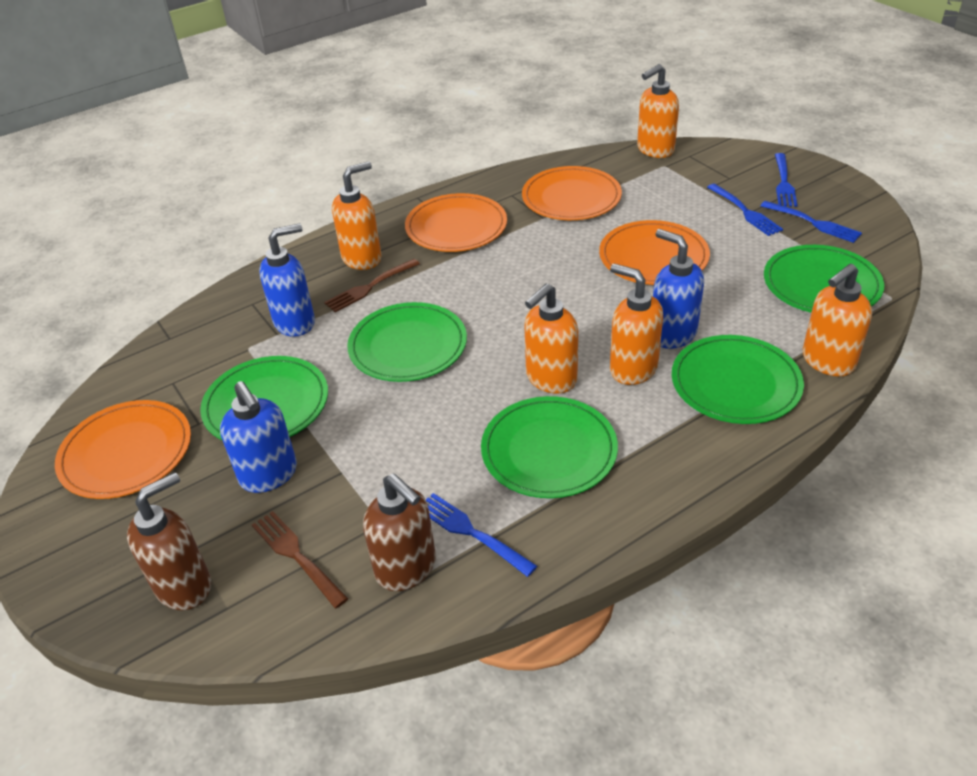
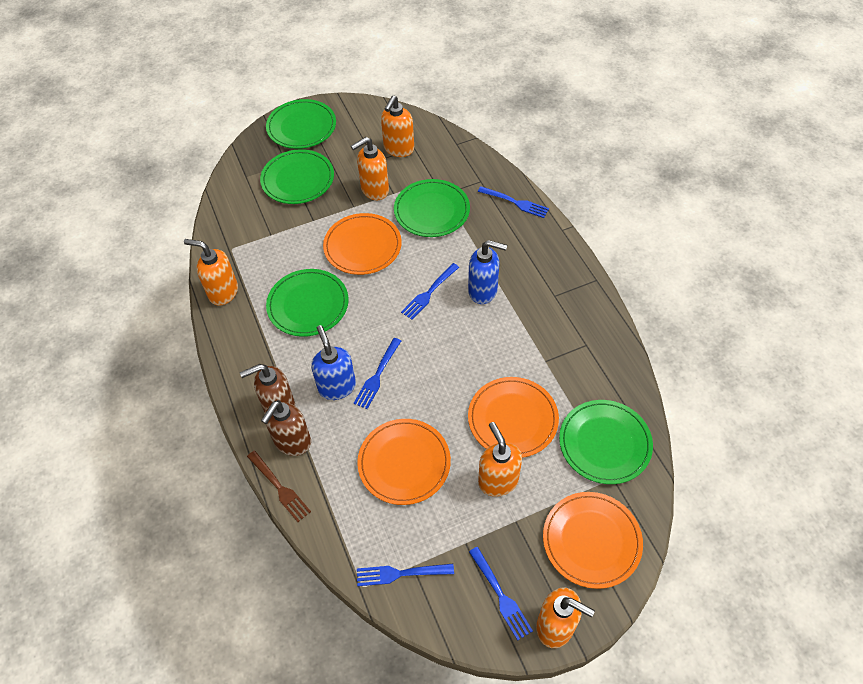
blue fork: [426,493,537,577] [707,184,783,236] [761,201,862,243] [775,153,797,207] = 4 -> [354,338,401,409] [357,564,454,586] [401,263,459,320] [469,547,533,641] [478,186,549,218] = 5
blue soap dispenser: [220,381,297,493] [259,223,315,337] [653,229,704,349] = 3 -> [311,325,356,400] [468,240,507,304] = 2
brown fork: [252,511,349,608] [324,259,420,312] = 2 -> [247,451,311,522] = 1

